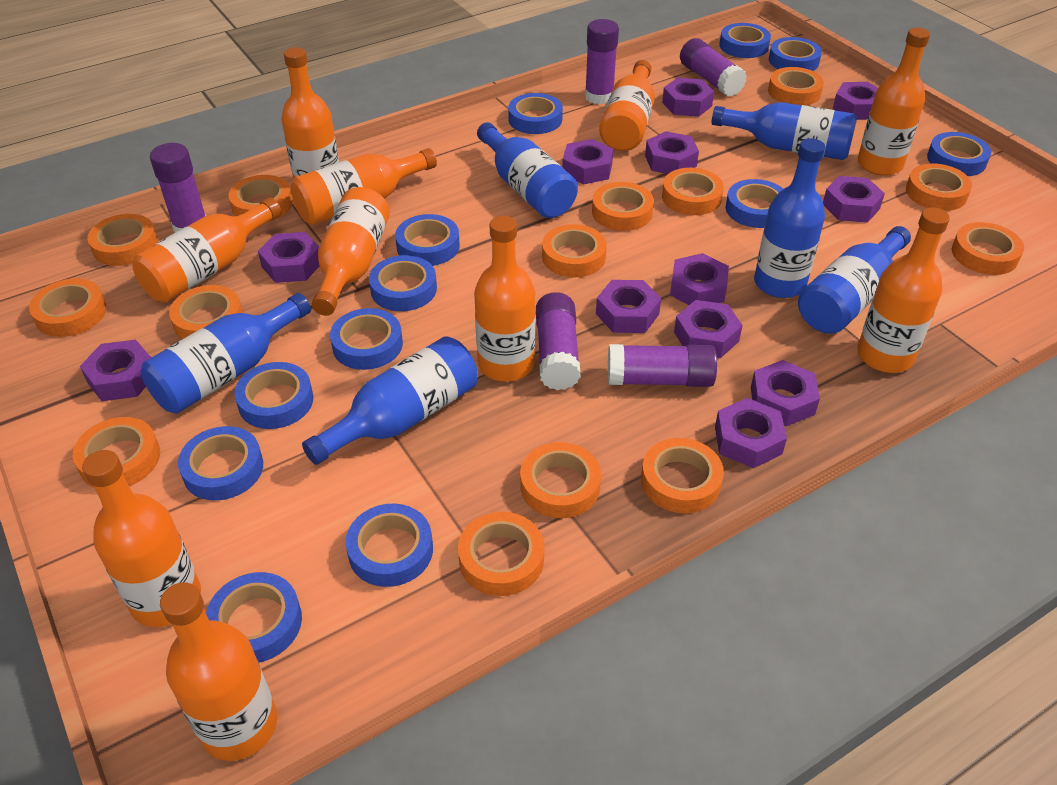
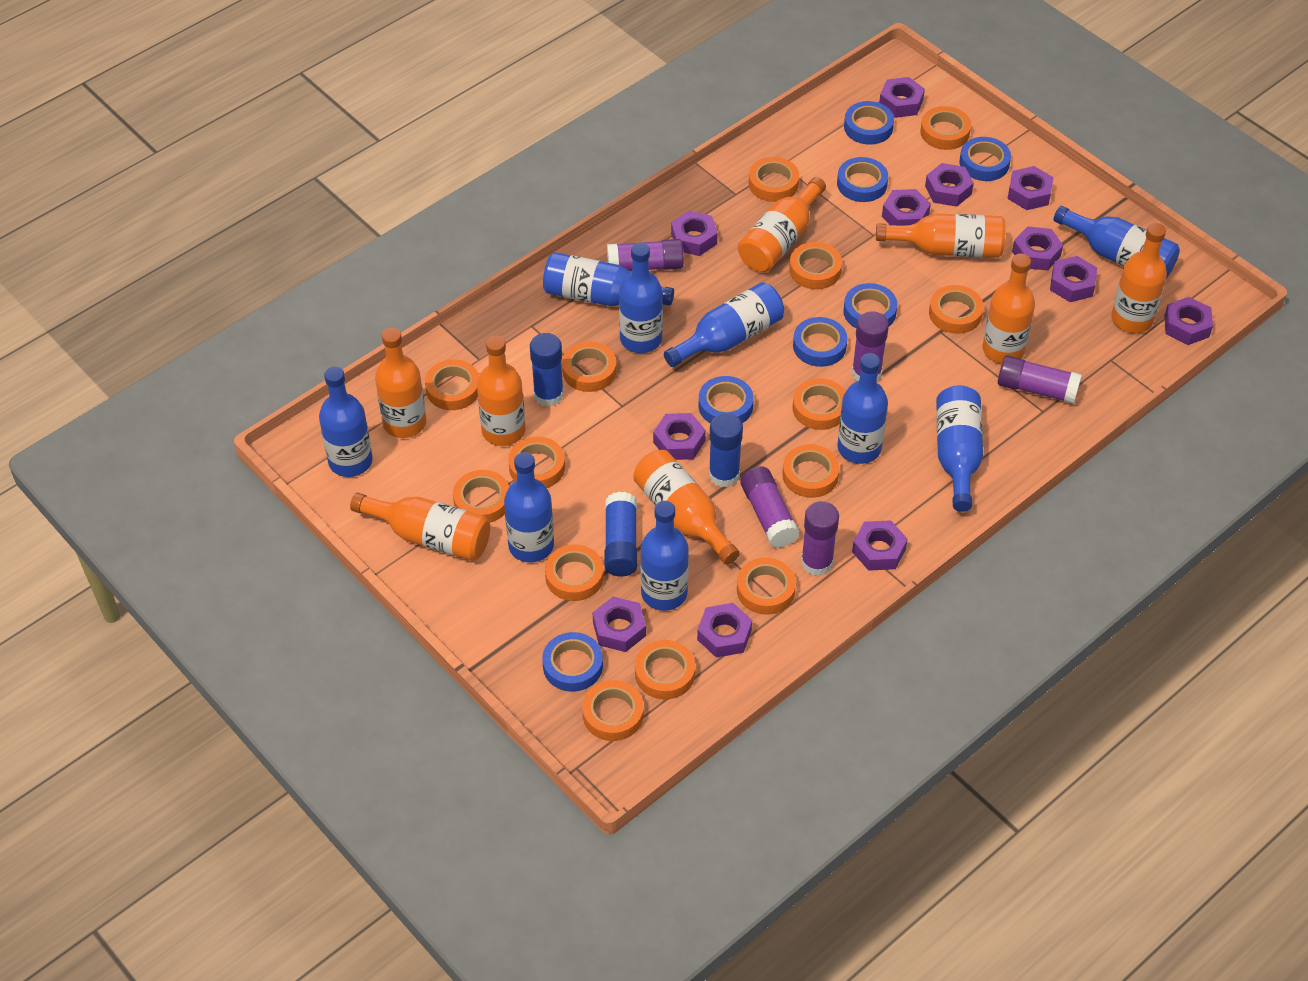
blue bottle: [141,293,311,414] [302,336,478,465] [477,122,578,218] [711,102,857,160] [754,138,825,298] [798,226,911,334] = 6 -> [319,367,373,477] [504,452,554,563] [543,252,674,306] [619,243,663,353] [640,501,689,611] [664,282,784,367] [838,353,888,464] [936,385,983,512] [1054,206,1180,278] = 9
blue glue stick: none = 0 -> [530,333,564,407] [604,492,638,576] [709,413,743,487] = 3
blue tape: [178,426,263,501] [206,572,302,663] [234,362,313,429] [330,308,403,370] [346,504,433,587] [369,255,437,311] [395,214,460,266] [508,93,563,134] [719,23,771,58] [726,179,783,228] [769,37,822,71] [927,132,991,176] = 12 -> [542,632,603,692] [698,376,754,423] [793,317,847,367] [837,157,888,202] [843,283,898,328] [844,101,894,145] [959,137,1011,181] = 7
orange bottle: [82,450,201,627] [133,197,282,303] [160,582,277,761] [281,47,339,178] [291,148,437,225] [312,187,390,316] [474,216,535,382] [599,60,655,151] [857,207,950,373] [858,28,930,176] = 10 -> [350,493,490,561] [375,328,426,438] [477,336,525,446] [633,450,740,565] [738,177,826,272] [876,214,1006,258] [983,254,1035,364] [1111,223,1167,333] = 8

